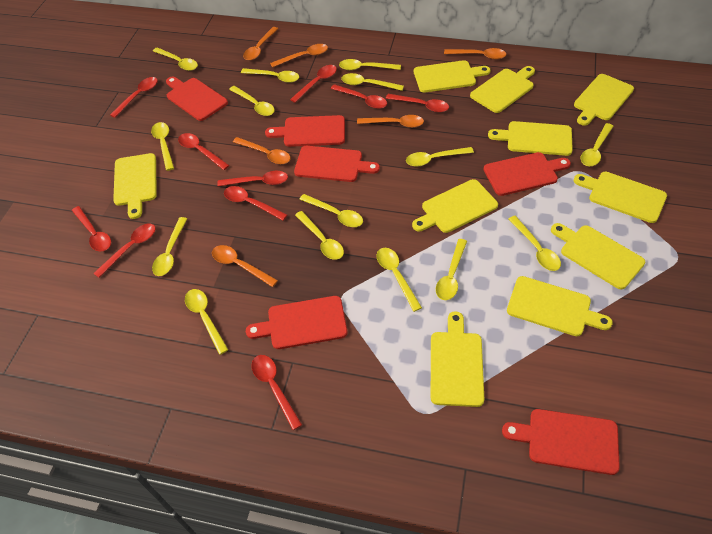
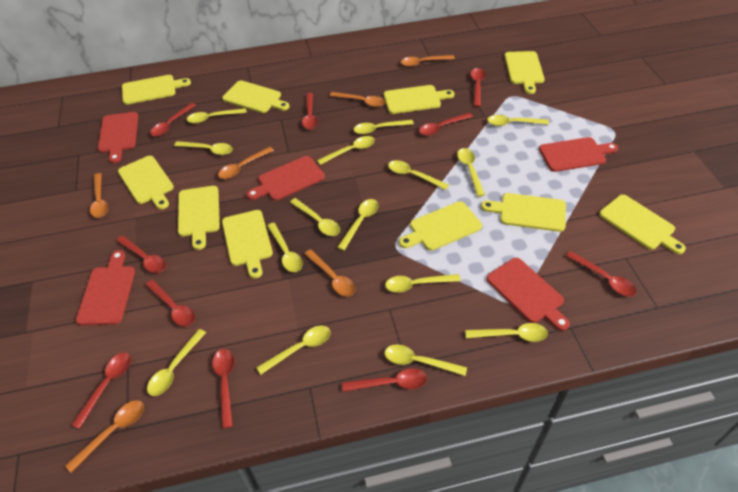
red cutting board: [166,77,228,121] [246,296,347,349] [265,115,345,147] [294,146,380,182] [484,152,571,196] [502,409,620,475] = 6 -> [76,250,135,325] [98,112,139,163] [247,156,325,200] [486,258,570,331] [539,137,618,172] = 5

